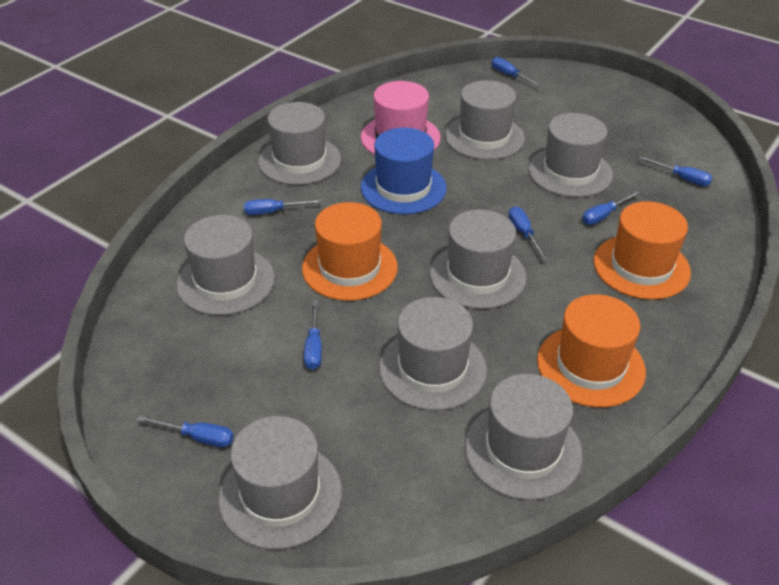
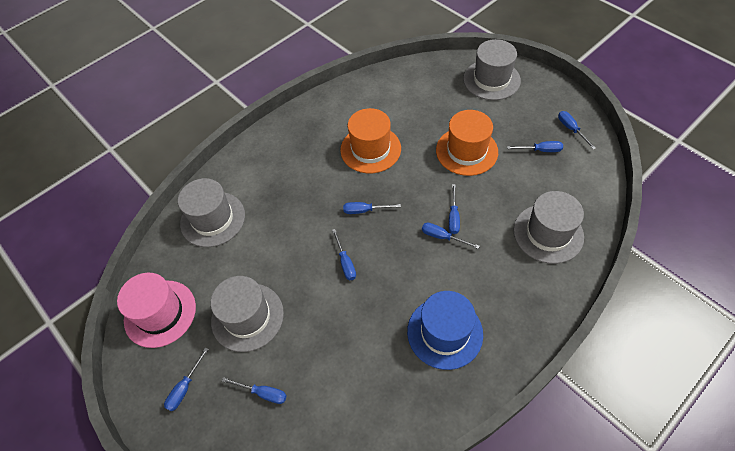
blue screwdriver: [137,416,234,447] [244,199,322,215] [304,300,322,370] [491,57,541,86] [509,206,548,260] [582,191,640,225] [639,156,713,186] = 7 -> [164,348,209,411] [222,377,287,404] [332,229,356,280] [343,202,401,214] [422,223,480,249] [449,184,460,234] [507,141,563,152] [558,111,596,149] = 8
grey hat: [176,215,275,315] [218,416,342,550] [258,102,341,185] [379,297,487,411] [430,209,527,309] [445,80,525,160] [464,374,583,500] [528,113,613,197] = 8 -> [178,178,245,247] [211,276,284,352] [463,39,521,100] [514,191,584,264] = 4
orange hat: [302,202,398,301] [537,294,646,407] [594,201,691,300] = 3 -> [340,108,401,173] [436,110,498,176] = 2

